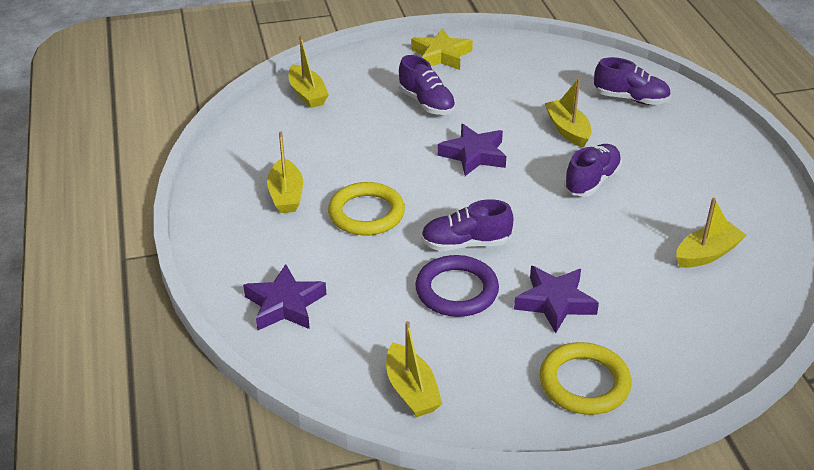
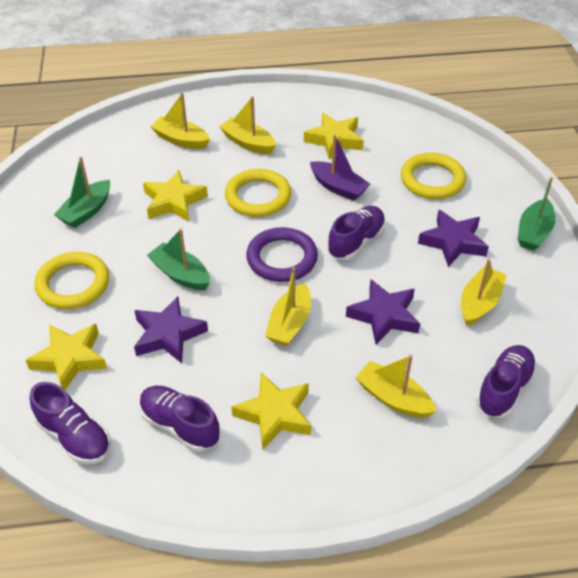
green boat: none = 0 -> [54,157,110,228] [147,228,210,290] [518,177,556,251] = 3
purple boat: none = 0 -> [310,134,370,201] = 1
yellow ring: [328,182,405,236] [540,342,632,415] = 2 -> [35,252,109,309] [225,169,291,217] [401,153,466,199] = 3
yellow star: [411,28,473,70] = 1 -> [26,324,107,390] [143,170,208,222] [231,373,311,451] [304,113,364,159] = 4

